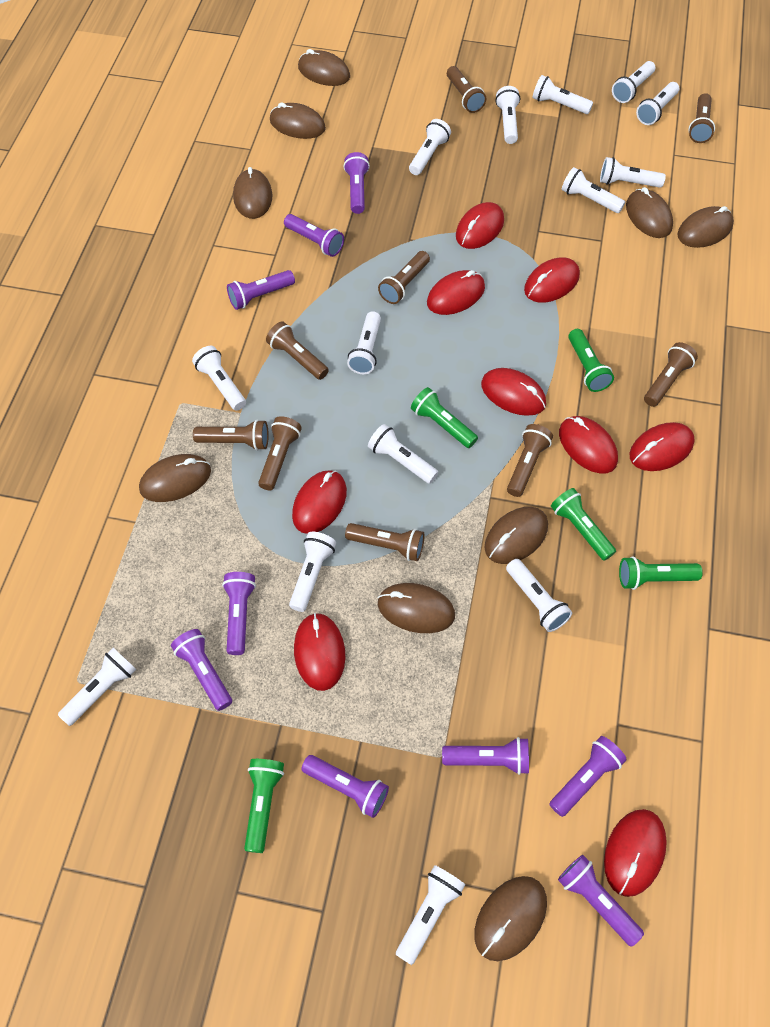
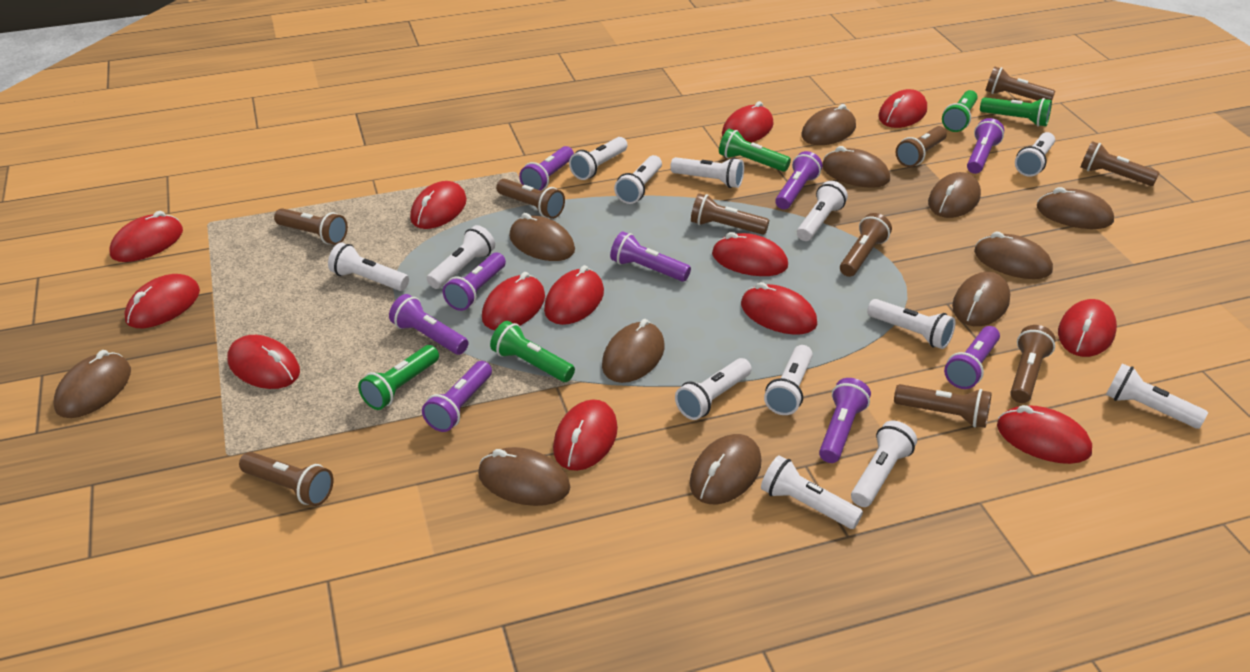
brown flashlight: [193,420,269,451] [258,416,302,491] [266,321,329,380] [345,523,425,561] [378,251,430,304] [447,66,486,113] [507,424,553,497] [644,342,698,407] [688,93,715,143] = 9 -> [239,452,333,506] [274,208,348,245] [496,179,565,219] [691,193,769,235] [840,213,892,277] [894,384,992,428] [896,126,947,167] [985,66,1055,101] [1010,325,1056,403] [1081,141,1160,186] = 10
brown mouse: [139,454,211,502] [233,167,273,219] [270,102,326,139] [298,49,350,86] [378,583,455,633] [474,876,547,961] [484,507,548,564] [626,187,673,238] [677,206,734,248] = 9 -> [53,350,131,418] [478,447,570,506] [509,213,575,261] [602,319,665,383] [689,434,762,504] [801,104,856,145] [822,146,890,188] [928,172,981,218] [952,272,1010,326] [974,232,1053,279] [1037,187,1114,229] = 11
red mouse: [292,470,347,534] [294,613,345,691] [427,270,485,315] [456,202,504,249] [481,368,546,416] [524,258,580,303] [559,416,618,474] [604,809,667,897] [629,422,695,471] = 9 -> [109,211,183,262] [124,274,200,328] [227,335,300,389] [410,181,467,229] [482,272,545,330] [544,265,604,325] [553,400,618,471] [712,232,788,276] [722,101,774,143] [741,282,817,335] [878,89,927,128] [997,405,1092,464] [1058,299,1117,357] = 13
white flashlight: [58,648,137,726] [192,346,246,411] [289,532,336,612] [347,311,381,374] [368,424,438,484] [396,865,465,965] [409,119,451,175] [495,86,520,144] [506,559,572,632] [533,75,593,114] [562,167,625,213] [600,157,666,188] [612,61,655,103] [636,82,679,125] = 14 -> [328,243,409,291] [427,225,495,289] [569,137,628,180] [614,155,662,204] [670,157,744,188] [675,358,752,420] [761,455,863,529] [764,345,813,415] [797,181,848,241] [851,421,917,507] [867,299,956,349] [1015,132,1055,177] [1106,363,1208,429] = 13

